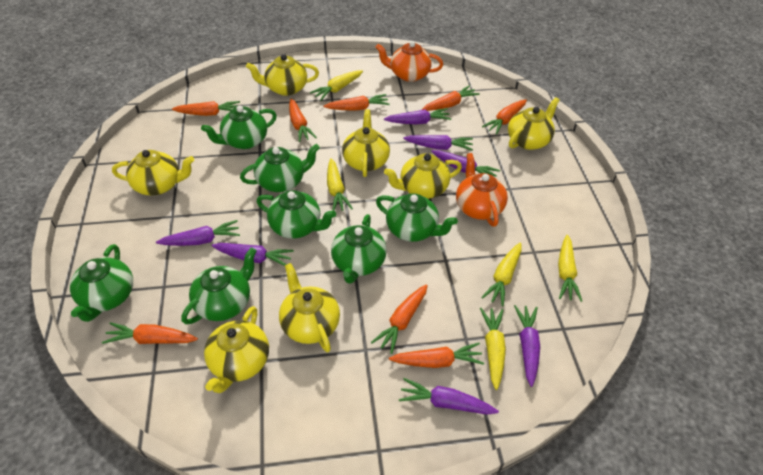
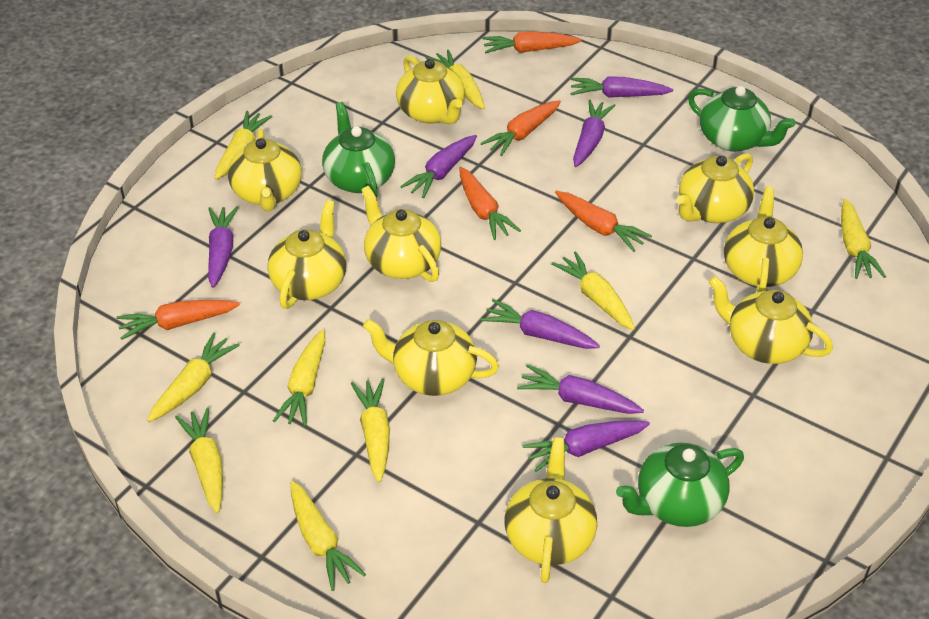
green teapot: [70,244,133,322] [181,247,257,324] [201,106,277,149] [240,144,320,192] [256,190,336,239] [331,214,387,284] [376,193,458,242] = 7 -> [322,102,395,197] [616,443,744,527] [688,86,795,152] = 3
orange carrot: [102,322,198,344] [172,101,240,116] [289,99,317,142] [323,94,390,111] [371,284,428,354] [389,343,484,368] [422,85,480,111] [482,100,527,135] = 8 -> [117,300,240,340] [459,167,521,240] [481,100,561,156] [482,31,581,53] [555,191,652,252] = 5
orange teapot: [375,41,443,82] [456,153,508,227] = 2 -> none = 0
yellow carrot: [310,70,363,100] [327,158,353,211] [480,308,506,390] [481,243,522,307] [558,235,582,302] = 5 -> [147,333,240,422] [175,407,223,514] [215,111,272,180] [273,330,325,427] [291,481,366,591] [351,379,390,483] [426,50,485,110] [551,251,635,330] [841,199,886,279] = 9
yellow teapot: [112,150,194,196] [204,306,269,393] [246,54,319,96] [279,263,340,352] [342,109,390,177] [384,153,462,199] [508,97,559,150] = 7 -> [228,129,302,211] [268,200,347,309] [361,186,441,282] [363,319,499,396] [396,55,465,124] [505,437,597,583] [677,153,754,223] [708,276,833,364] [724,186,803,292] = 9

